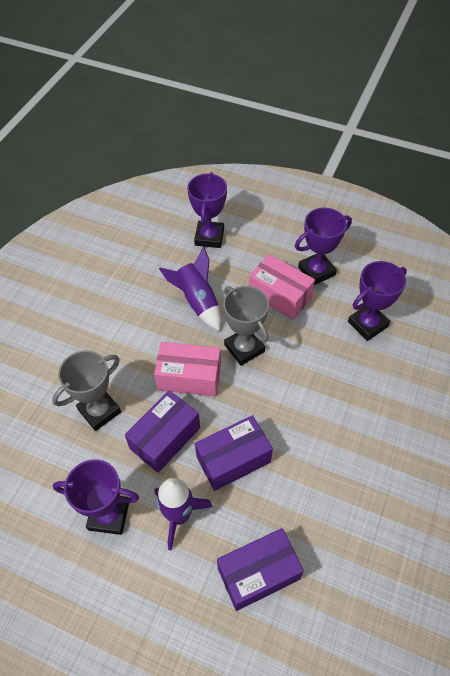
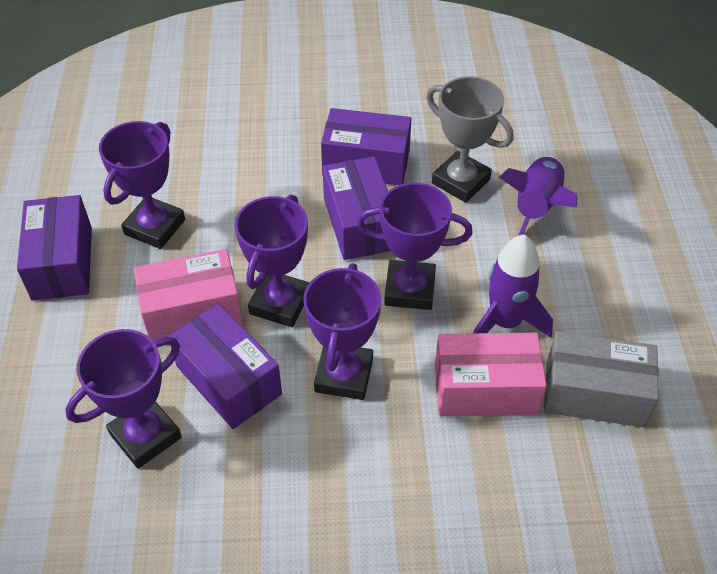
grey box: none = 0 -> [544,331,659,427] = 1
grey trophy: [52,350,121,431] [223,286,269,366] = 2 -> [426,76,513,203] = 1
purple box: [125,390,200,473] [195,415,273,491] [217,528,304,611] = 3 -> [17,195,92,301] [168,304,282,429] [321,108,411,185] [323,156,391,260] = 4
purple trophy: [53,459,139,535] [187,172,227,248] [295,208,352,285] [348,261,407,341] = 4 -> [65,329,182,469] [99,121,185,249] [235,194,310,327] [303,263,381,400] [357,183,473,310] = 5

